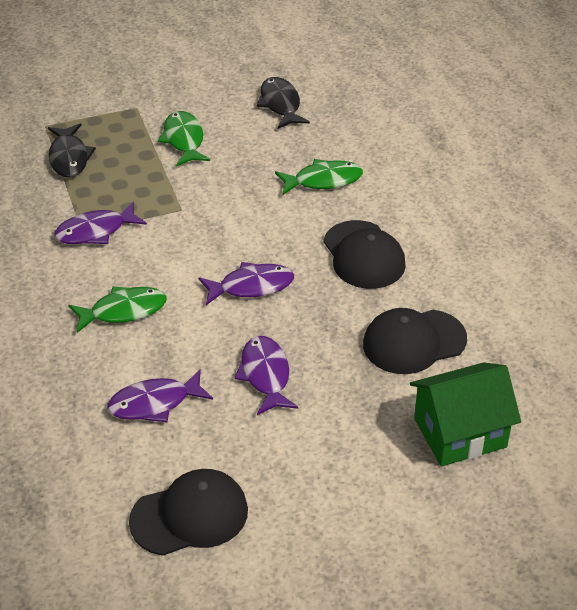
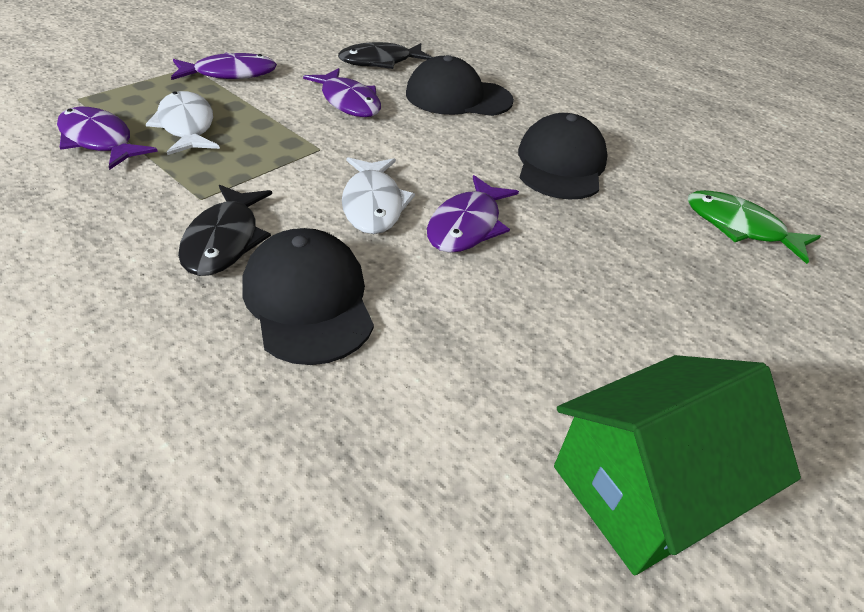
green fish: [68,286,167,333] [158,111,210,166] [275,159,363,195] = 3 -> [688,190,821,264] = 1
white fish: none = 0 -> [146,91,220,155] [342,157,415,234] = 2

